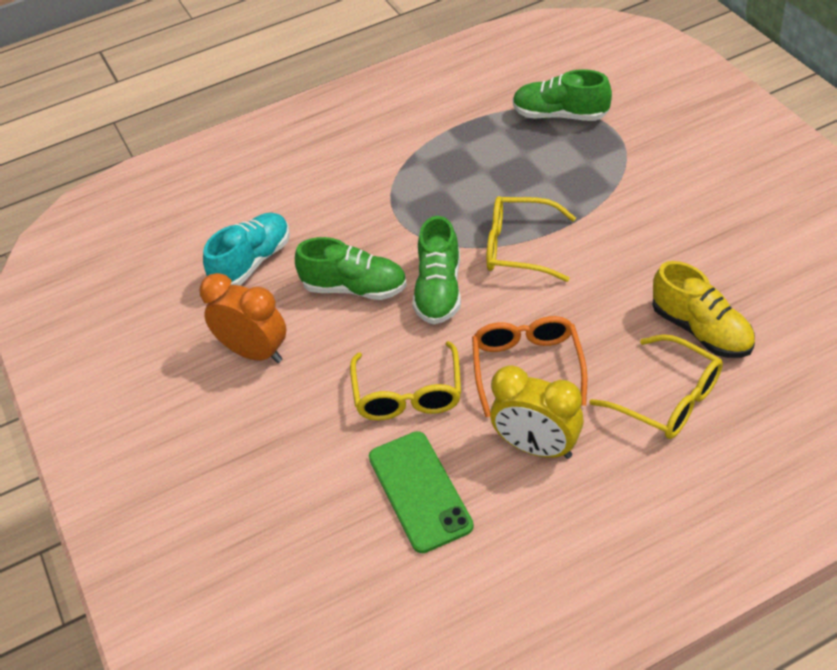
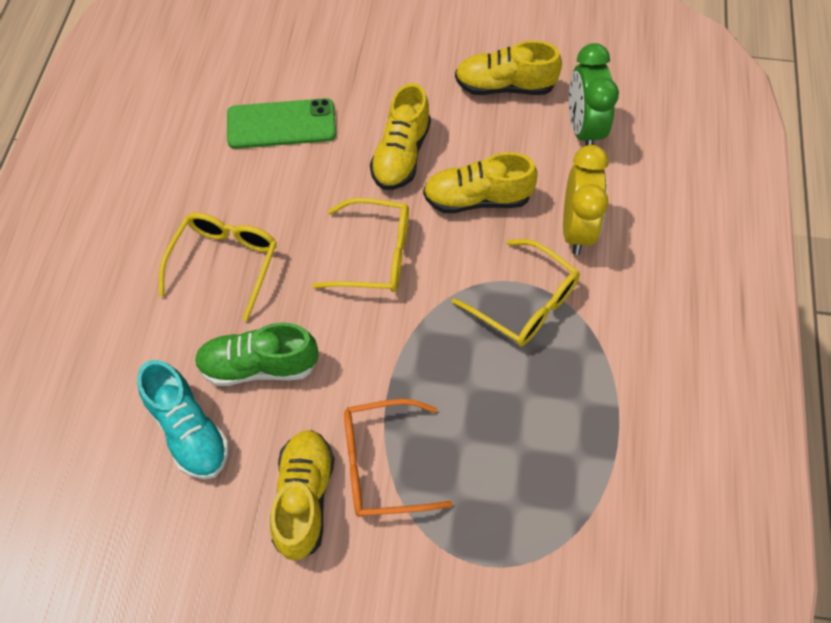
green clock: none = 0 -> [569,43,619,146] = 1
green shoe: [295,237,407,300] [412,216,461,324] [513,69,612,121] = 3 -> [195,323,318,386] = 1
orange clock: [199,273,287,363] = 1 -> none = 0
yellow shoe: [652,261,755,358] = 1 -> [270,430,334,561] [370,83,431,190] [423,152,538,213] [455,40,562,95] = 4

